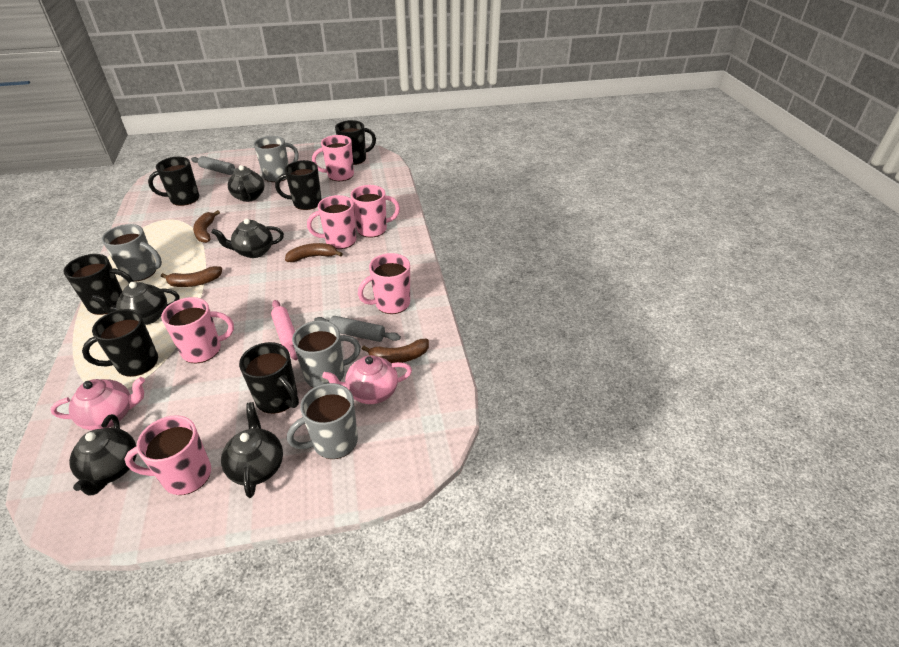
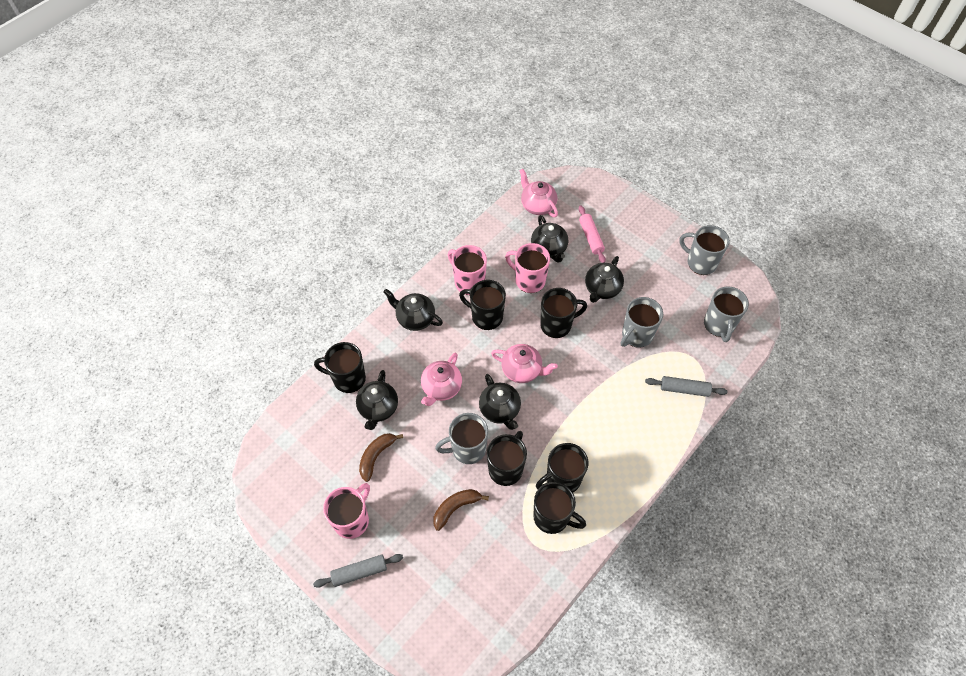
brown banana: [161,266,222,287] [193,210,220,243] [285,243,343,262] [362,339,429,363] = 4 -> [359,433,403,482] [433,489,489,531] = 2
pink mug: [125,415,211,495] [161,297,234,363] [307,195,356,249] [312,135,354,181] [351,185,400,238] [358,253,410,314] = 6 -> [323,483,370,539] [448,245,487,295] [505,243,550,293] = 3
pink teapot: [50,377,145,430] [322,355,412,404] = 2 -> [421,353,462,406] [491,344,558,383] [519,169,558,217] = 3

